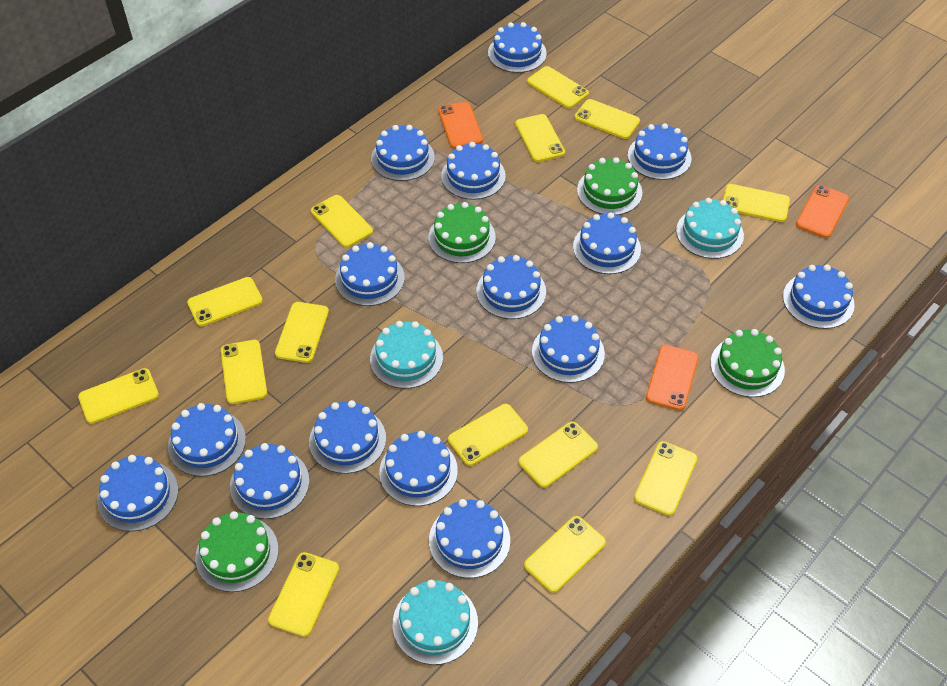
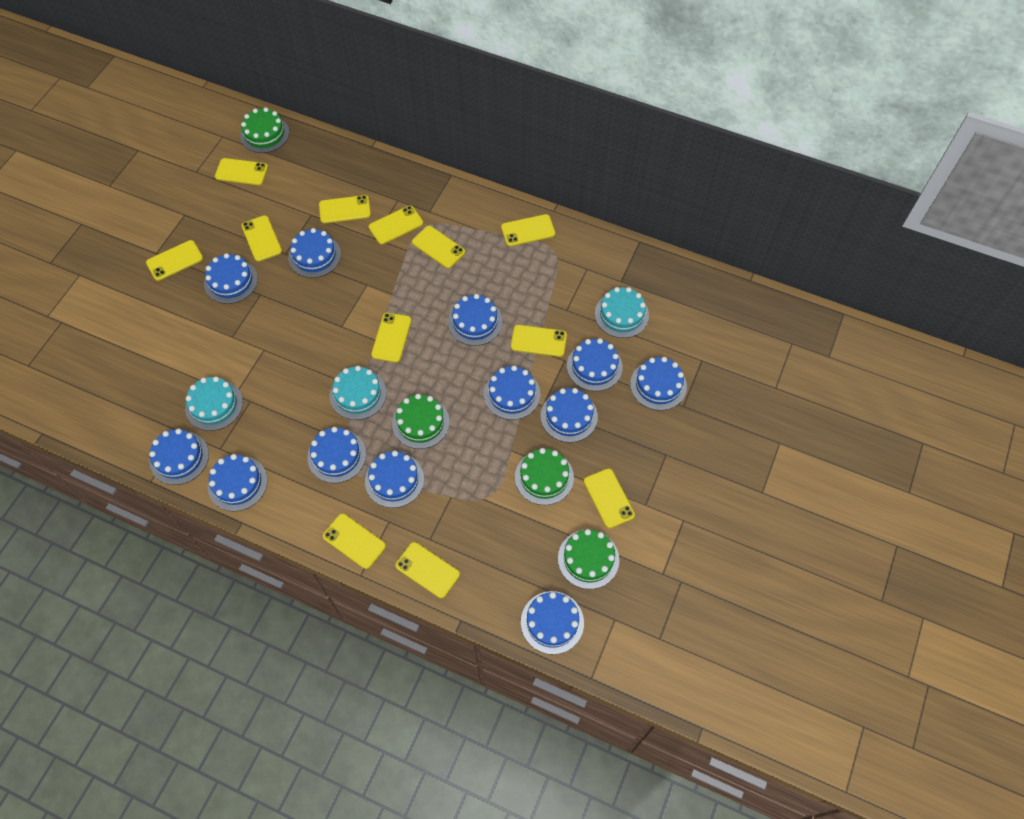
blue cake: [97,455,178,531] [168,403,246,476] [230,443,309,519] [309,400,386,474] [335,242,405,306] [371,125,435,181] [379,431,458,506] [429,499,510,578] [441,142,506,200] [476,255,546,319] [488,22,547,73] [532,315,605,383] [573,212,641,274] [628,123,691,180] [783,265,855,329] = 15 -> [149,429,209,485] [204,253,258,304] [208,454,268,511] [288,228,341,278] [307,427,366,483] [365,451,424,508] [448,294,502,346] [484,366,540,420] [521,591,584,654] [540,388,598,443] [567,338,622,391] [630,357,687,410] = 12
orange phone: [438,102,483,148] [646,345,699,411] [796,185,849,238] = 3 -> none = 0
yellow phone: [78,368,159,424] [187,277,263,326] [221,340,267,404] [268,552,339,637] [275,302,329,363] [311,195,373,248] [448,404,528,466] [515,114,565,162] [519,422,598,488] [524,516,606,593] [527,66,589,108] [575,99,640,139] [634,441,697,516] [723,184,790,222] = 14 -> [146,240,203,281] [215,158,268,185] [241,215,282,262] [319,195,371,223] [323,514,386,569] [369,205,423,244] [371,313,411,363] [395,542,460,598] [412,226,465,268] [501,214,555,246] [511,325,567,357] [584,468,635,528] = 12

